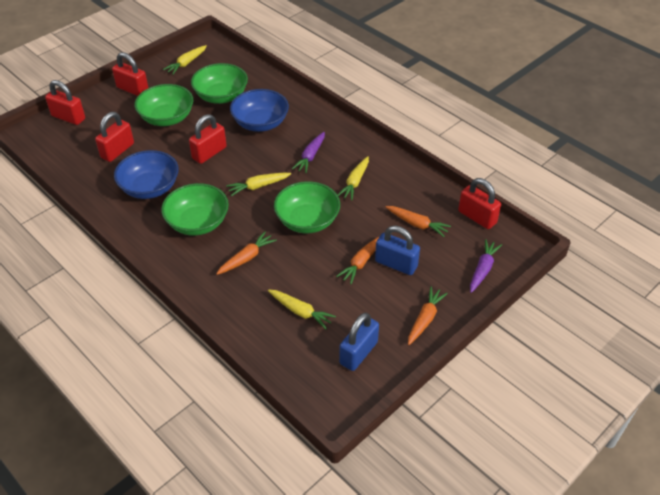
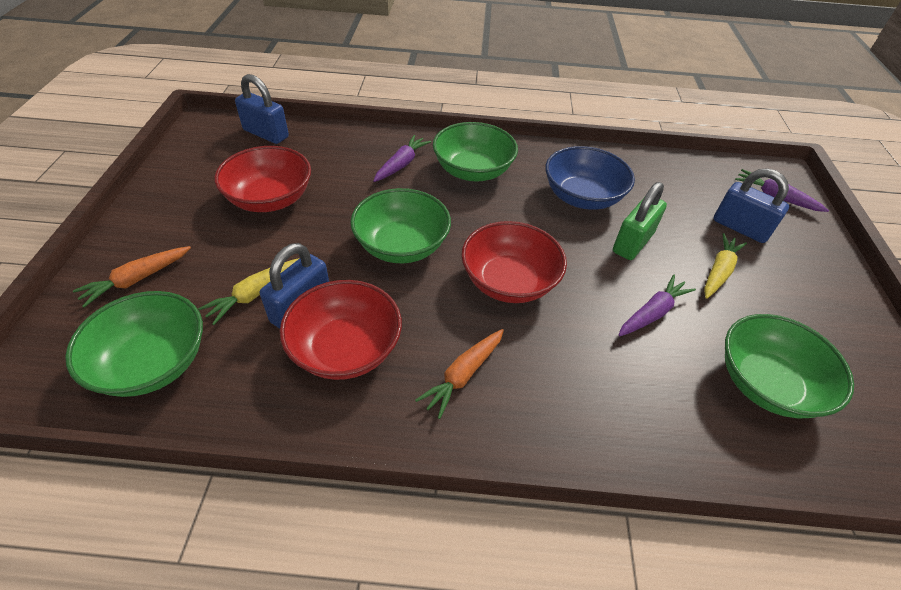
blue bowl: [114,150,179,199] [230,89,289,132] = 2 -> [545,146,635,210] = 1
blue padlock: [339,313,379,371] [375,226,420,275] = 2 -> [235,74,289,144] [260,243,329,329] [713,168,789,243] = 3
green padlock: none = 0 -> [613,182,667,260] = 1
orange carrot: [216,231,277,275] [336,236,380,284] [385,206,451,237] [408,287,448,345] = 4 -> [73,246,191,308] [415,329,504,419] = 2
purple carrot: [292,132,325,173] [470,239,502,293] = 2 -> [373,135,431,182] [618,275,696,336] [735,169,829,212] = 3
red bowl: none = 0 -> [214,146,311,212] [280,280,402,380] [461,221,567,303] = 3
red padlock: [45,80,85,125] [95,112,134,162] [112,52,148,96] [189,114,227,164] [458,178,501,229] = 5 -> none = 0
yellow carrot: [163,45,207,74] [226,173,291,196] [268,289,336,329] [338,156,369,201] = 4 -> [198,258,300,325] [704,233,747,299] = 2

